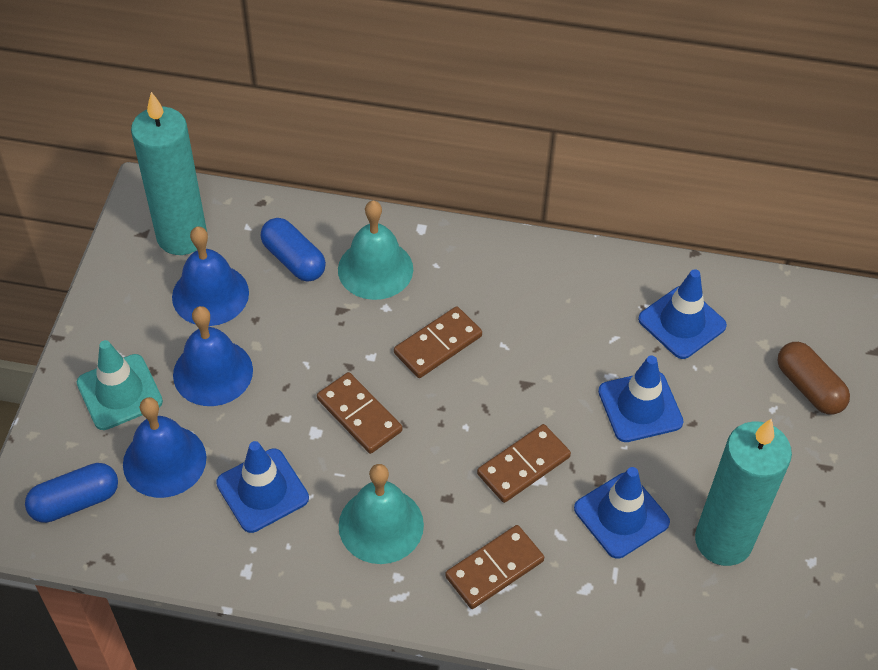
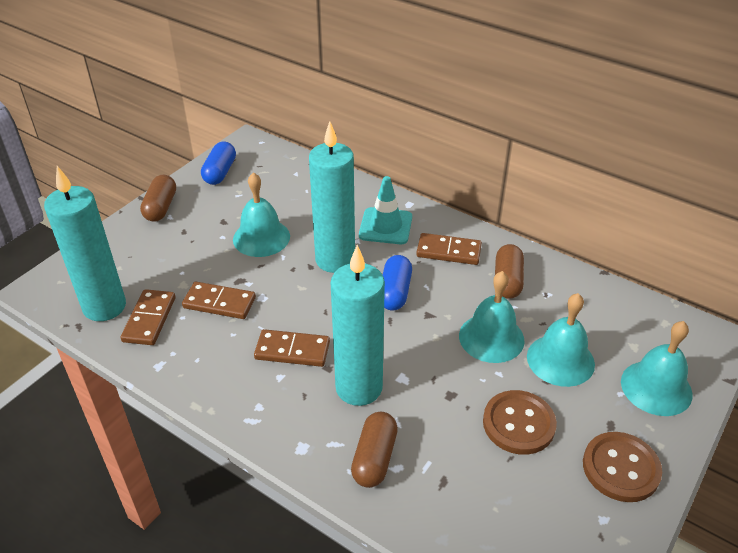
blue bell: [123,397,206,498] [172,226,249,326] [173,306,253,406] = 3 -> none = 0
blue traffic cone: [216,441,309,533] [574,467,670,559] [598,355,684,442] [638,269,727,359] = 4 -> none = 0
brown button: none = 0 -> [483,390,557,455] [583,432,662,502] = 2
brown capsule: [778,342,850,414] = 1 -> [140,175,176,222] [351,412,398,488] [495,244,524,299] = 3
turquoise bell: [338,200,413,300] [338,464,424,564] = 2 -> [233,172,290,257] [459,271,525,363] [527,293,595,387] [621,321,693,416] = 4
turquoise candle: [131,92,207,255] [695,418,792,566] = 2 -> [44,166,126,321] [309,121,355,273] [331,245,385,406] = 3

